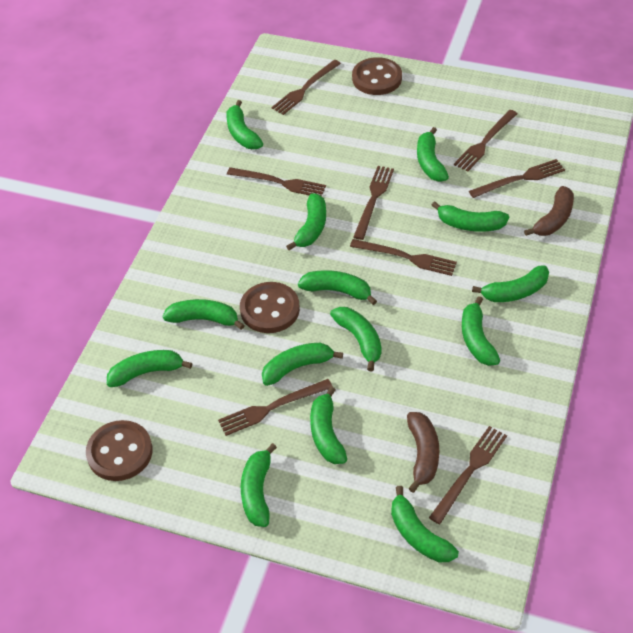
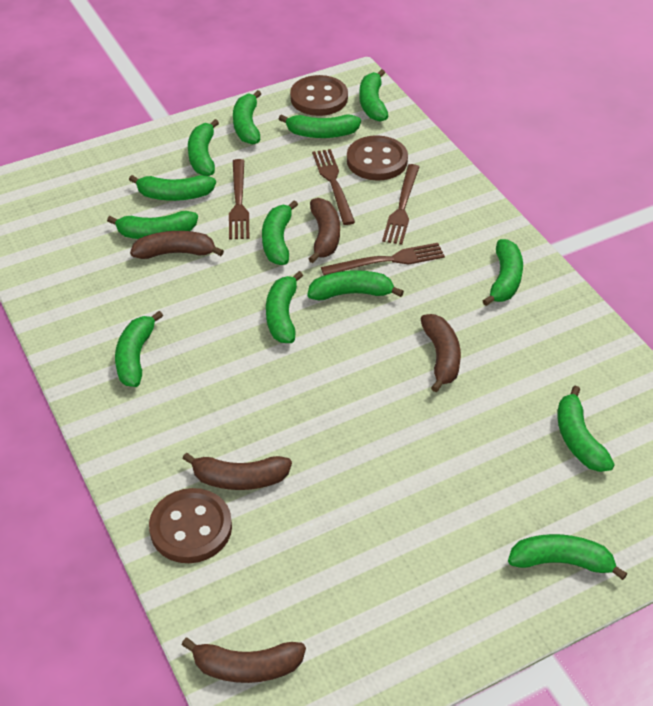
brown banana: [407,412,439,493] [524,186,574,236] = 2 -> [130,231,224,259] [182,453,292,490] [182,638,306,683] [309,198,340,263] [421,314,461,392] = 5
brown fork: [218,379,333,436] [227,167,326,196] [271,60,341,115] [350,239,457,276] [353,166,394,240] [429,426,507,524] [454,110,517,172] [469,159,565,198] = 8 -> [229,159,249,239] [312,149,355,225] [321,243,445,275] [382,164,419,245] = 4
green banana: [107,350,192,387] [162,299,245,330] [226,100,263,149] [241,443,277,527] [262,343,343,386] [286,193,326,250] [298,270,377,305] [310,386,347,464] [330,307,382,371] [391,486,459,562] [417,127,449,182] [432,201,509,232] [462,296,500,366] [472,265,549,302] = 14 -> [107,211,198,239] [115,311,163,387] [129,175,216,201] [188,119,219,176] [233,90,261,145] [262,200,298,265] [266,271,303,343] [279,114,361,138] [307,270,404,301] [359,69,388,122] [483,239,523,306] [508,534,627,580] [557,386,615,472] = 13

